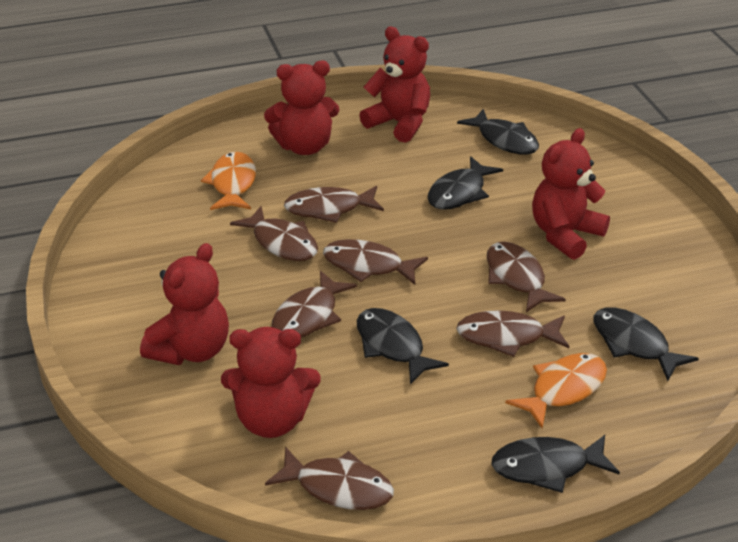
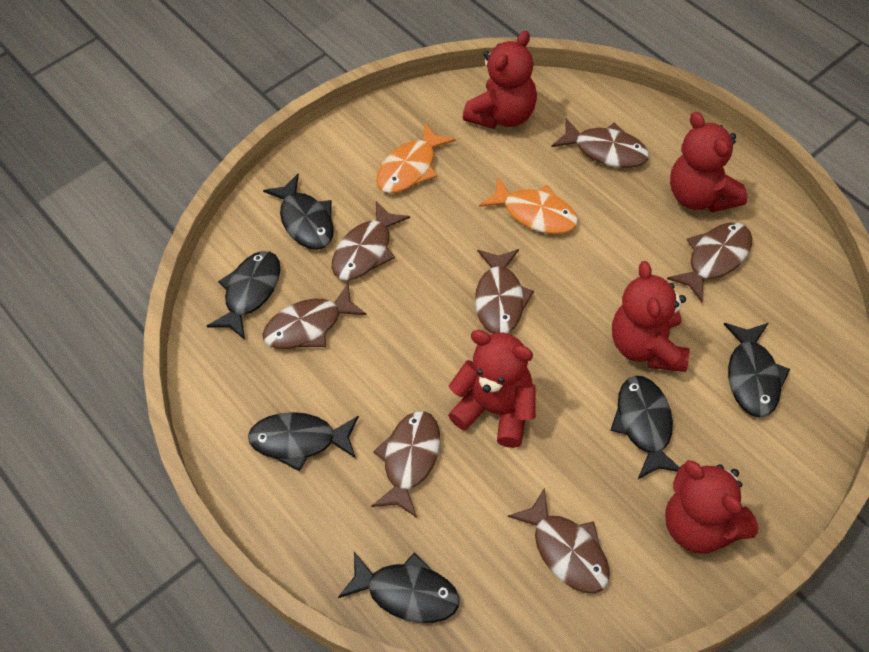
black fish: [357,308,449,385] [428,156,503,210] [457,109,539,155] [491,435,620,493] [593,307,699,381] = 5 -> [207,251,280,340] [248,412,359,472] [263,174,334,250] [338,552,459,623] [610,376,680,479] [724,323,790,418] = 6

